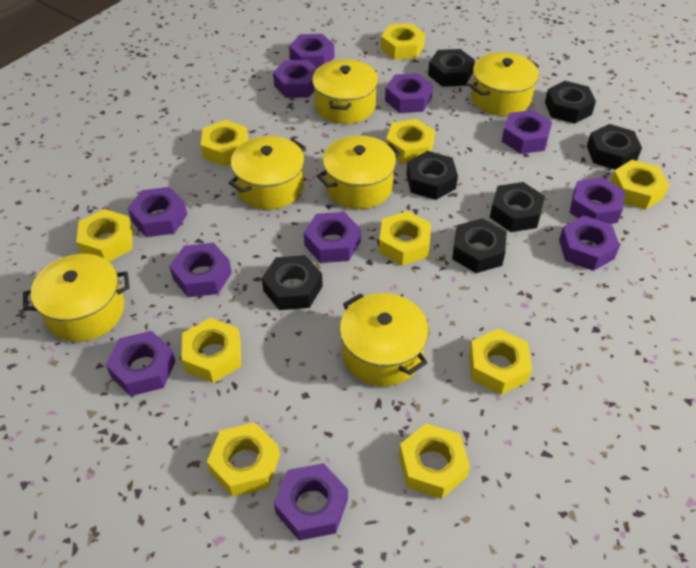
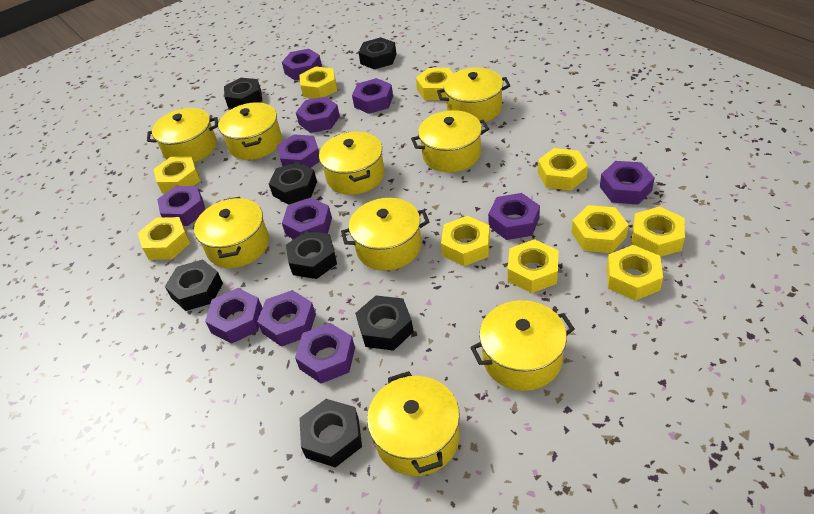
yellow pot: [23,254,130,342] [229,136,306,210] [312,59,378,124] [317,135,401,209] [340,293,429,386] [470,52,539,116] = 6 -> [147,108,218,163] [194,197,269,268] [218,102,282,160] [319,132,385,195] [341,198,429,270] [367,371,460,476] [411,110,489,172] [437,67,510,122] [470,300,575,391] = 9

